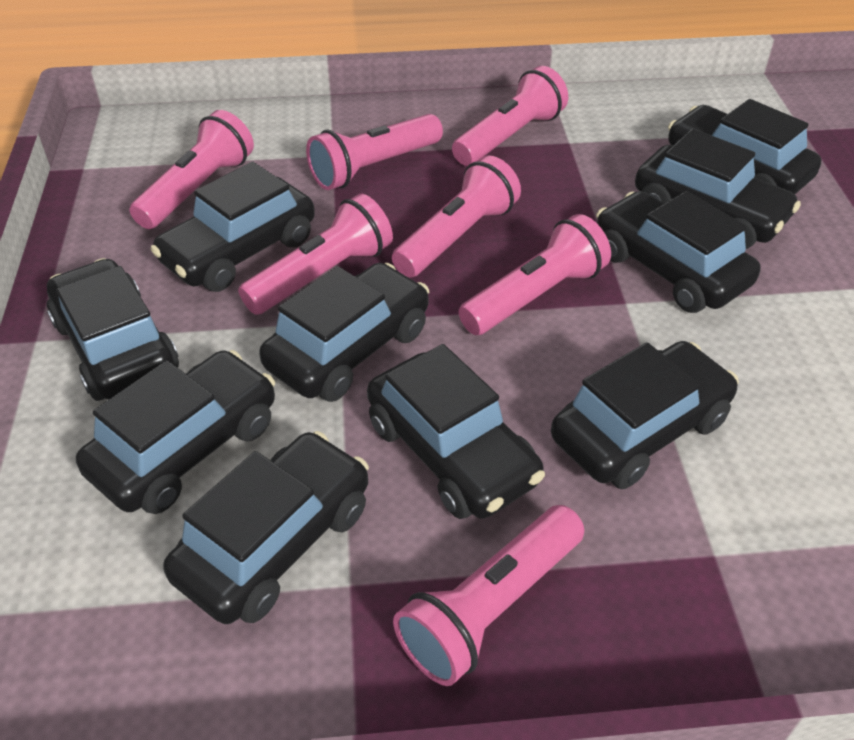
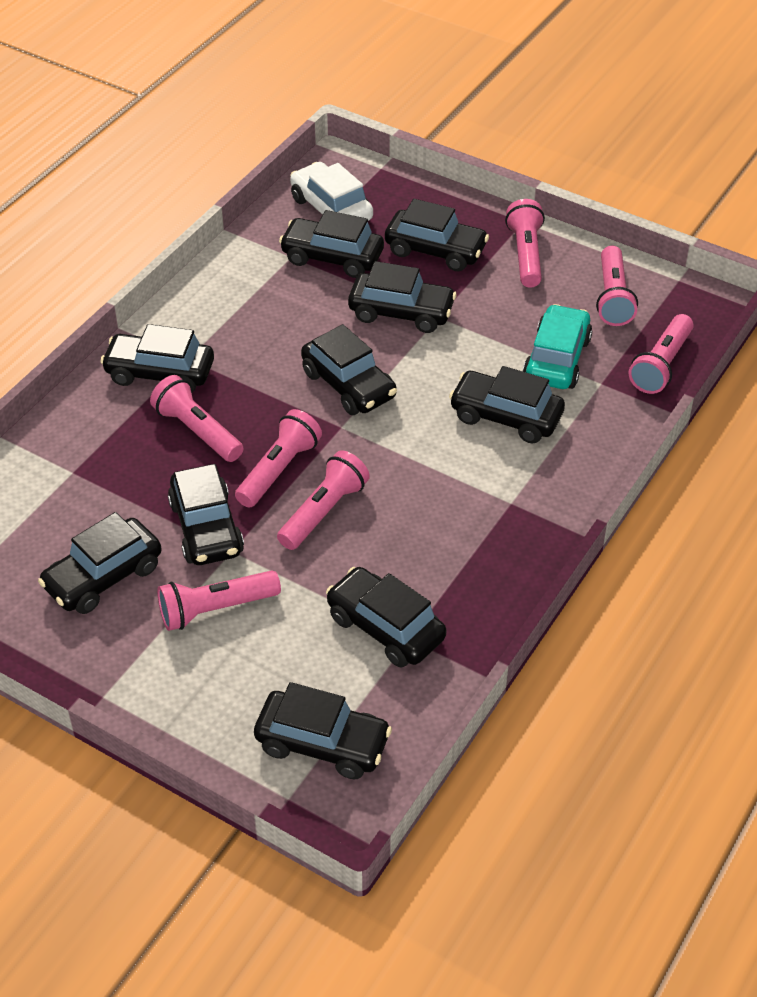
turquoise car: none = 0 -> [523,304,592,389] = 1
white car: none = 0 -> [290,162,373,221] = 1

